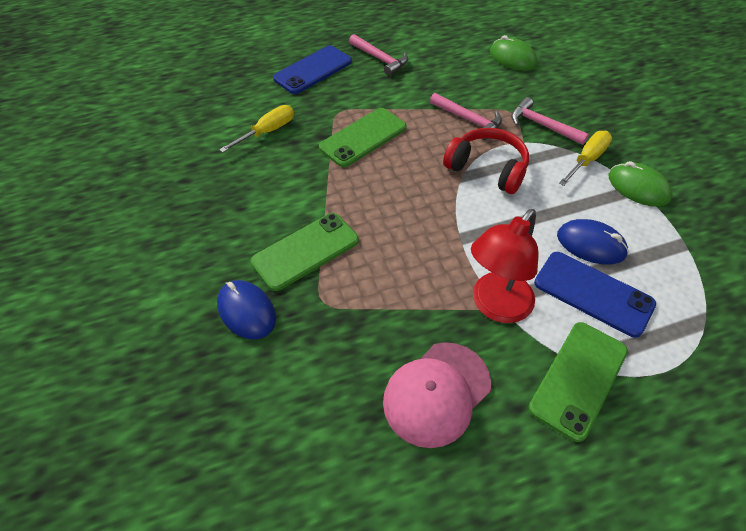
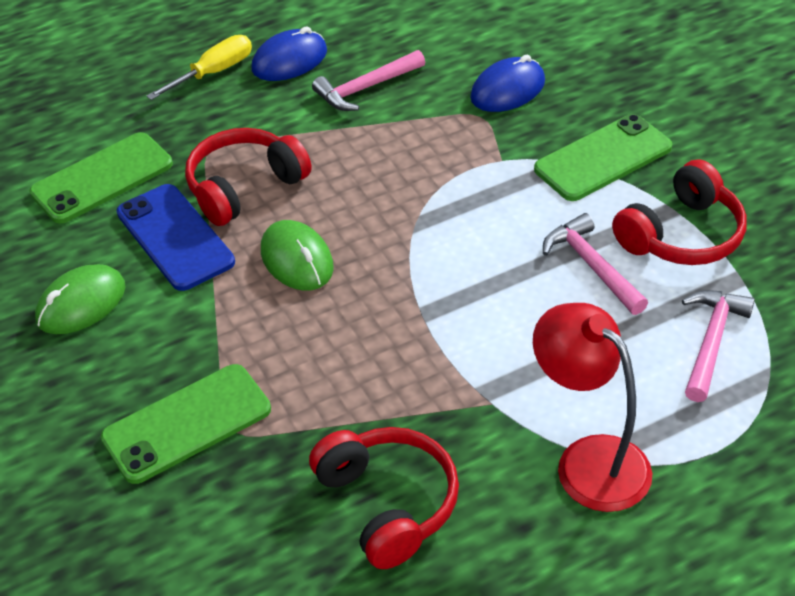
blue phone: [273,45,352,94] [534,252,656,338] = 2 -> [117,184,235,291] = 1
pink cap: [383,342,491,448] = 1 -> none = 0
red headphones: [443,128,529,194] = 1 -> [185,128,312,226] [309,427,459,569] [612,159,747,265] = 3
yellow screwdriver: [219,105,294,152] [559,131,612,186] = 2 -> [146,35,252,100] = 1

